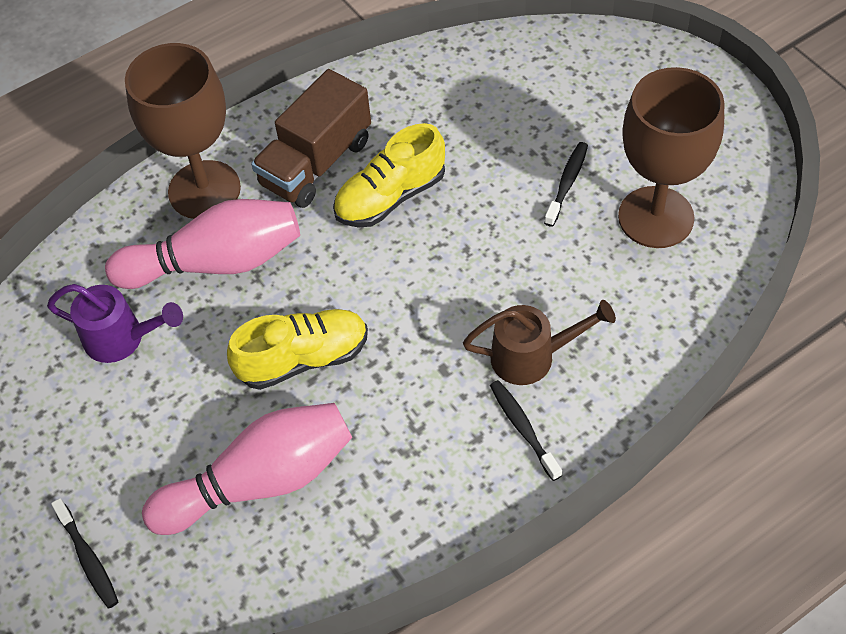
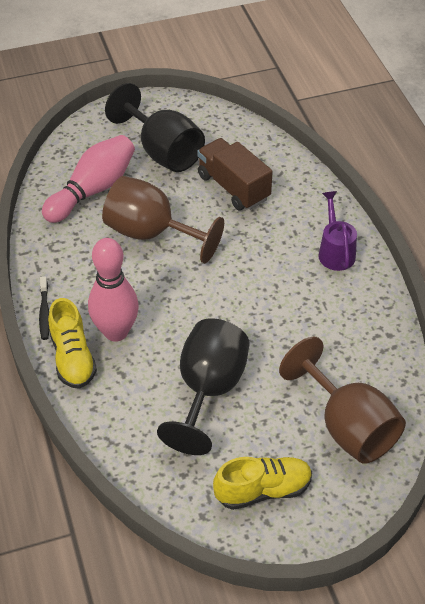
black goblet: none = 0 -> [105,83,205,172] [157,318,249,455] = 2
black toothbrush: [51,498,119,608] [490,380,562,481] [544,142,588,227] = 3 -> [39,277,49,340] = 1
brown watering can: [463,300,616,385] = 1 -> none = 0

